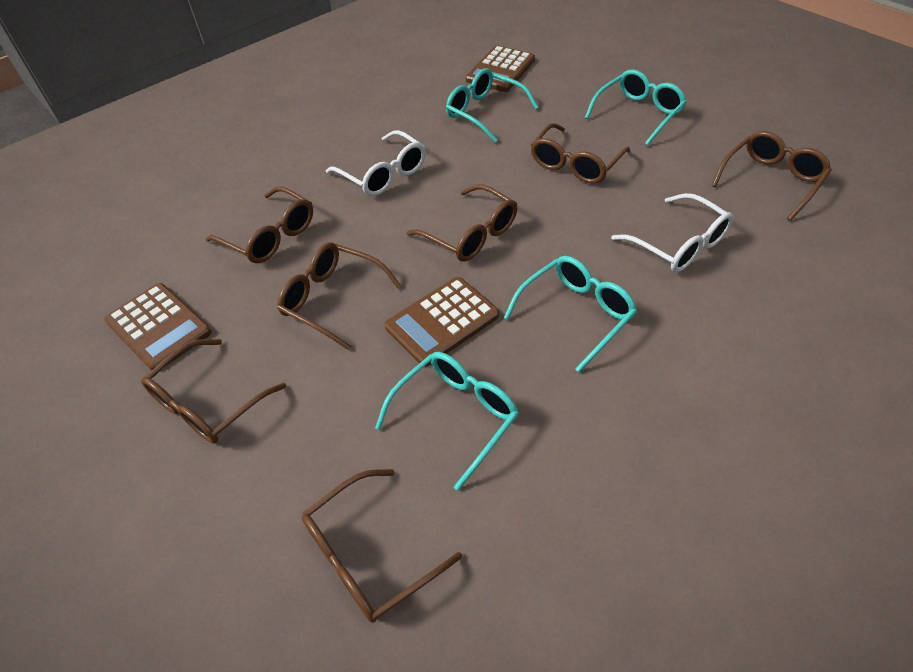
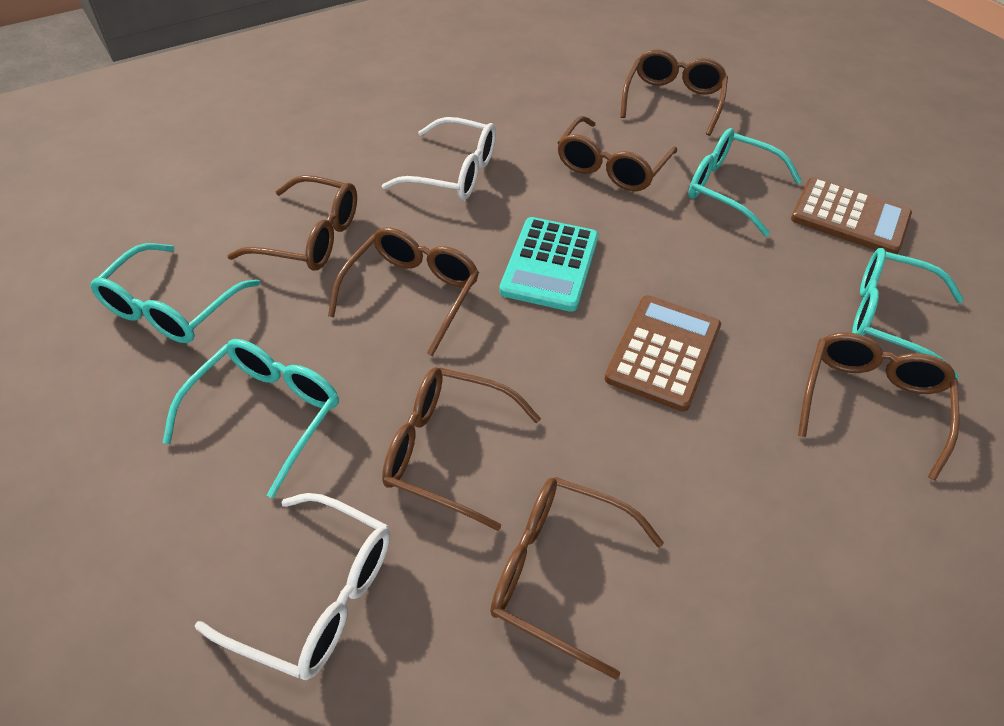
brown calculator: [104,283,212,371] [385,277,499,367] [466,45,535,92] = 3 -> [604,295,721,412] [791,177,912,254] = 2
turquoise calculator: none = 0 -> [499,217,599,312] = 1

